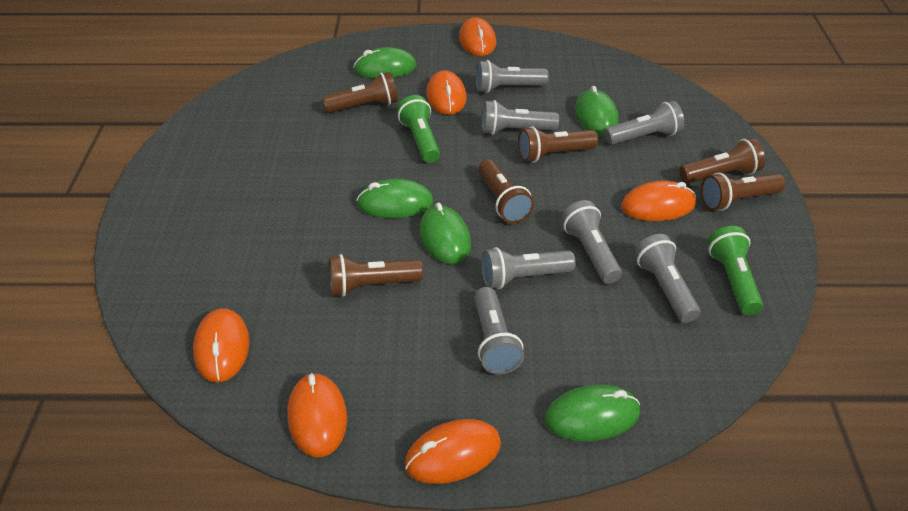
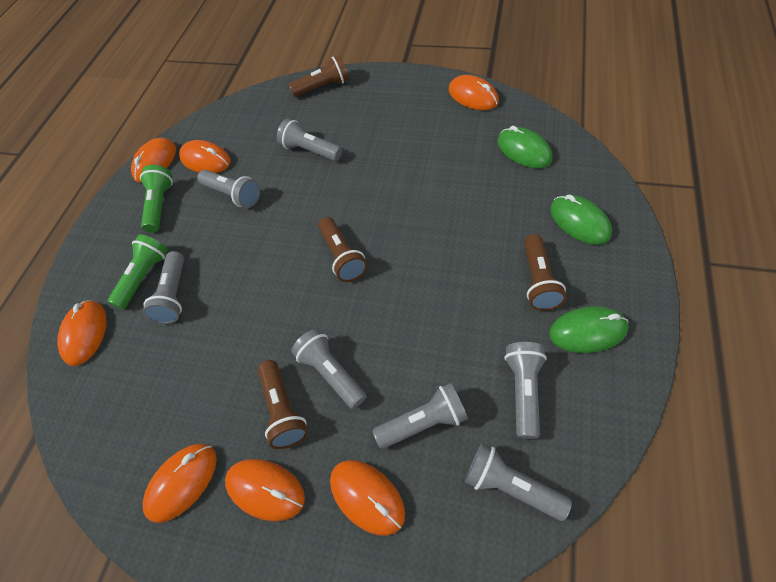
brown flashlight: [322,72,398,113] [329,254,423,297] [478,159,534,223] [518,126,598,163] [679,138,765,184] [700,173,785,211] = 6 -> [258,360,308,449] [289,55,349,97] [318,217,368,282] [524,234,567,311] = 4
green mouse: [353,47,417,78] [357,179,434,218] [420,203,471,264] [545,385,640,441] [575,86,619,135] = 5 -> [498,126,552,168] [549,306,629,353] [550,195,612,245] = 3
orange mouse: [193,308,250,382] [287,373,347,457] [405,419,501,484] [426,70,467,115] [459,17,496,56] [621,181,696,221] = 6 -> [57,300,106,366] [131,138,176,182] [143,444,217,523] [179,140,231,173] [225,459,305,521] [330,460,405,536] [449,75,499,110] = 7

